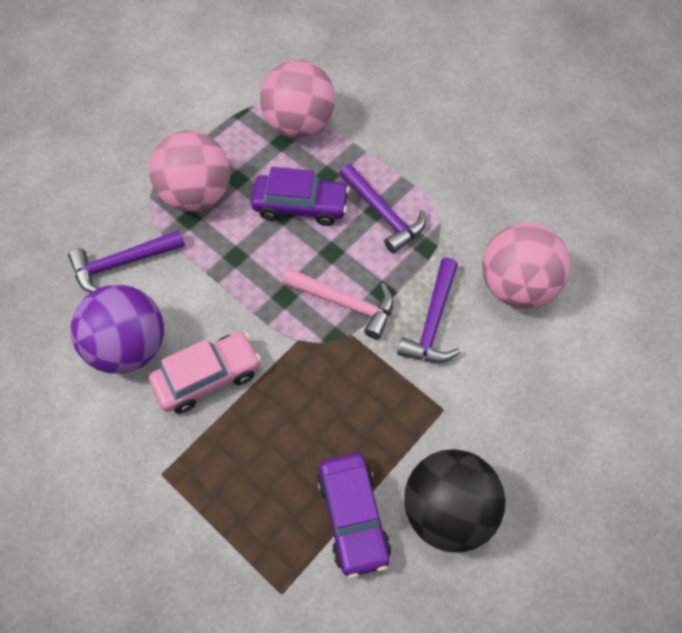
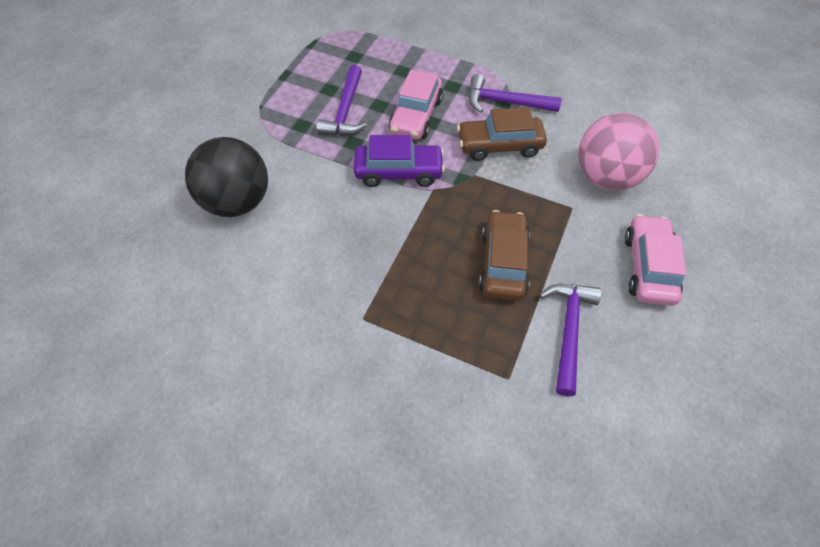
brown car: none = 0 -> [457,107,547,161] [479,210,530,301] = 2
pink ball: [149,130,230,212] [260,60,335,138] [482,223,570,308] = 3 -> [578,113,659,191] = 1
pink car: [149,332,261,414] = 1 -> [388,69,443,140] [625,214,686,306] = 2
pink hammer: [282,268,394,339] = 1 -> none = 0
purple ball: [71,285,164,374] = 1 -> none = 0
purple car: [251,167,349,226] [317,453,391,578] = 2 -> [354,135,445,187] = 1

